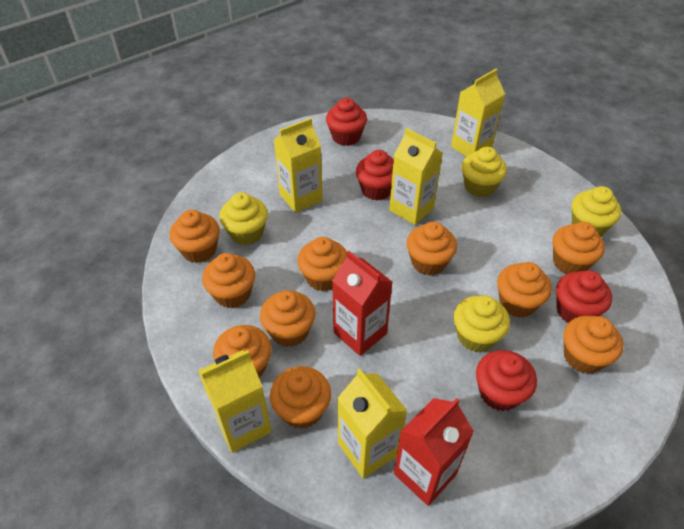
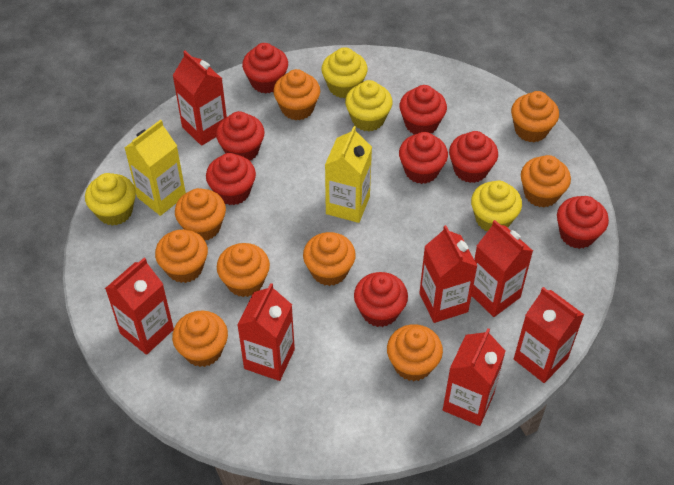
orange cupcake: [170,210,220,263] [202,253,255,308] [213,325,272,377] [260,290,315,347] [270,366,331,429] [297,237,347,291] [407,222,457,275] [497,262,552,318] [553,222,605,274] [564,315,623,374] = 10 -> [155,229,208,283] [172,310,228,367] [175,188,226,240] [217,243,270,297] [273,69,320,121] [303,232,356,286] [387,324,443,381] [511,91,559,142] [521,155,571,208] = 9
red carton: [332,251,392,356] [394,398,474,506] = 2 -> [105,258,174,355] [173,51,227,146] [237,283,295,381] [419,225,477,323] [443,328,505,426] [472,220,533,317] [514,287,584,383] = 7
red cupcake: [326,98,367,146] [356,150,393,201] [476,350,537,411] [556,270,612,323] = 4 -> [206,153,256,205] [216,111,265,161] [242,43,288,94] [354,272,408,327] [399,132,448,184] [400,85,447,134] [449,131,498,183] [557,196,609,249] = 8
yellow carton: [198,350,271,453] [274,118,323,213] [337,369,407,479] [389,128,443,225] [451,69,505,157] = 5 -> [125,120,186,216] [325,126,372,223] = 2

